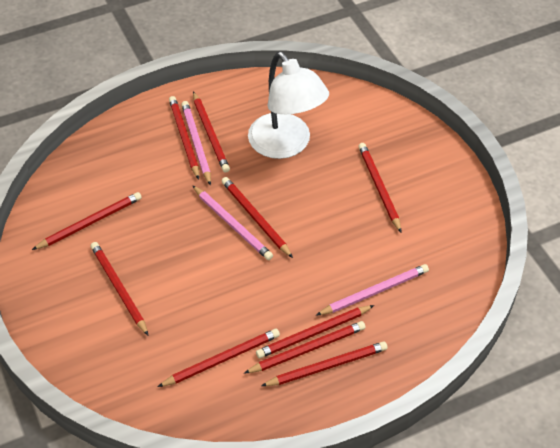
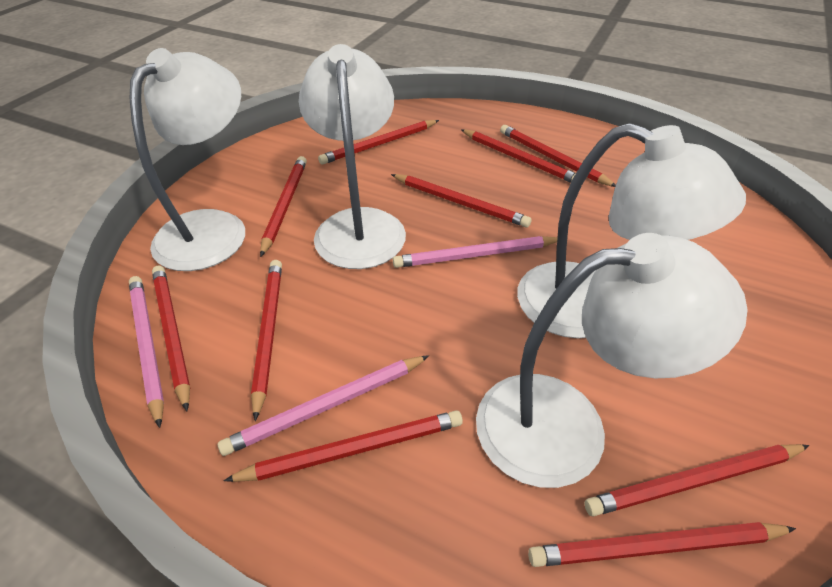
white lamp: [248,52,329,159] = 1 -> [130,48,245,271] [299,44,406,269] [476,233,747,488] [517,123,746,338] = 4

